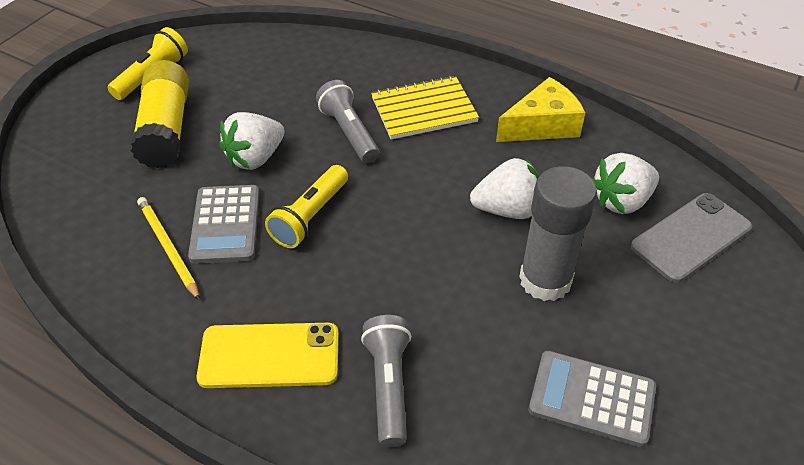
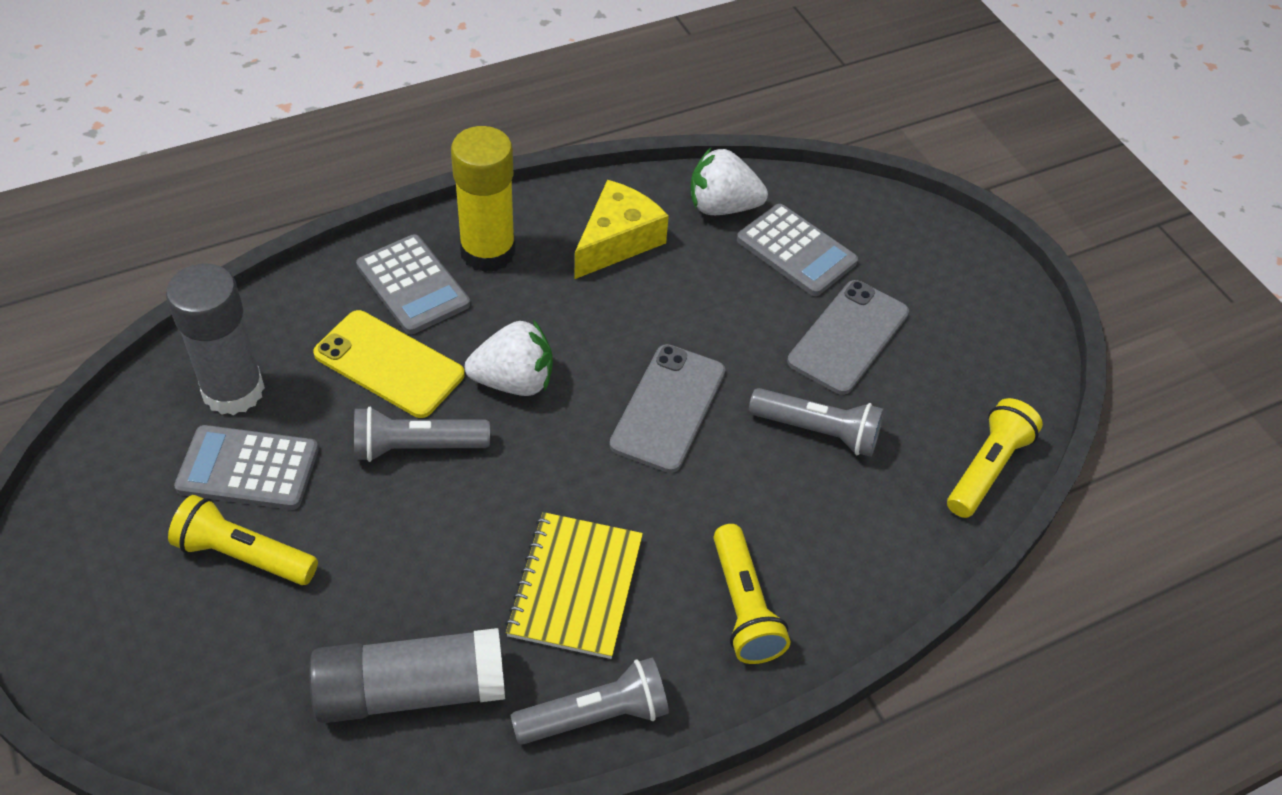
grey calculator: [188,185,259,264] [529,351,656,447] = 2 -> [174,425,319,510] [356,234,470,334] [737,204,858,296] = 3
grey flashlight: [316,80,379,163] [361,315,411,447] = 2 -> [354,407,490,462] [510,658,669,745] [749,388,884,457] = 3
grey glue stick: [519,166,597,301] = 1 -> [166,264,265,415] [309,628,505,723] = 2
grey phone: [631,193,752,283] = 1 -> [609,344,726,473] [787,280,909,395] = 2
white strawberry: [219,112,285,170] [470,158,539,219] [592,153,659,214] = 3 -> [465,320,553,396] [690,148,768,215] = 2
yellow flashlight: [108,27,188,100] [265,165,348,248] = 2 -> [168,495,318,585] [714,524,790,664] [947,398,1043,518] = 3
yellow pencil: [137,197,200,301] = 1 -> none = 0

